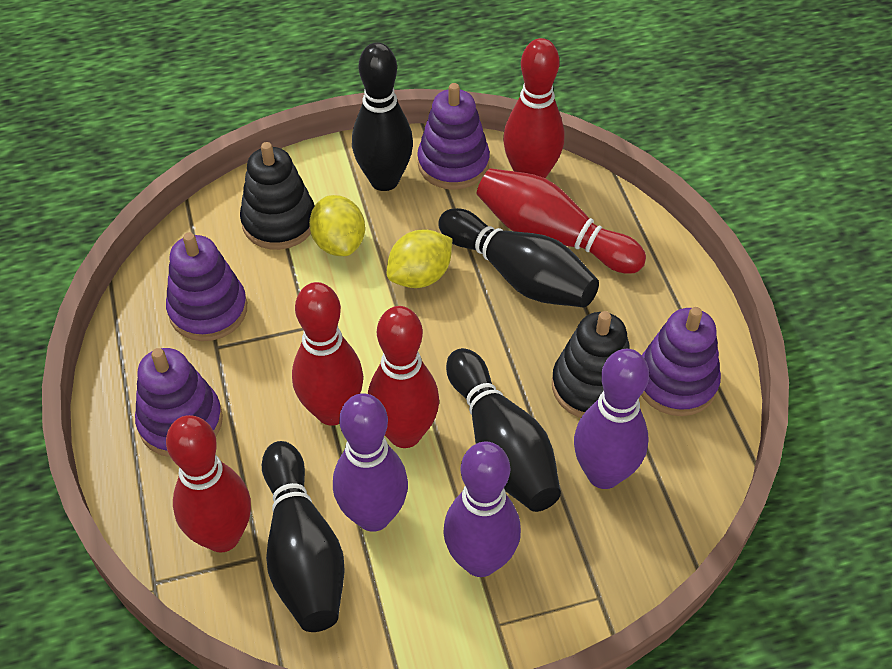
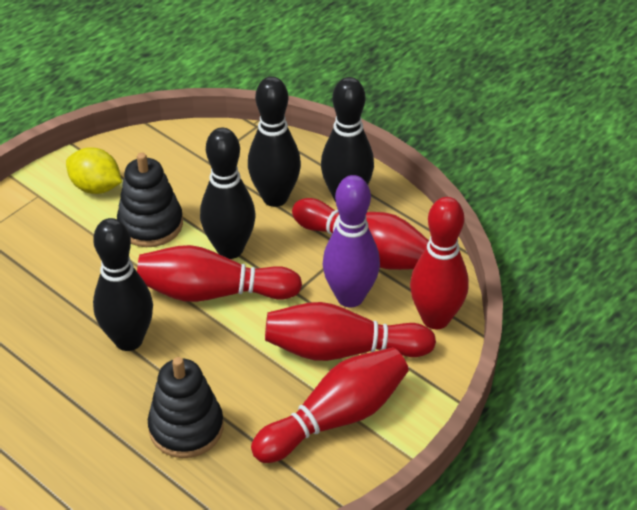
purple bowling pin: [333,393,408,532] [443,441,521,577] [574,349,649,489] = 3 -> [323,175,380,308] = 1
purple stacking toy: [135,348,223,457] [166,232,247,341] [417,83,490,190] [641,307,721,416] = 4 -> none = 0
yellow lemon: [309,195,365,256] [387,229,452,288] = 2 -> [66,147,122,194] = 1

